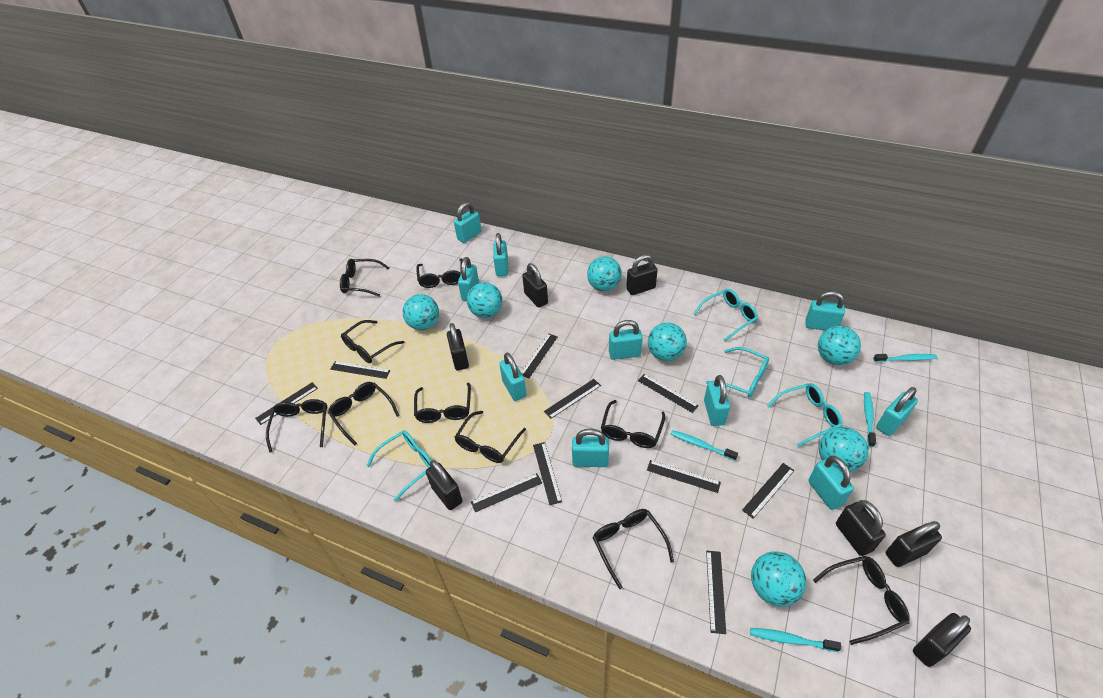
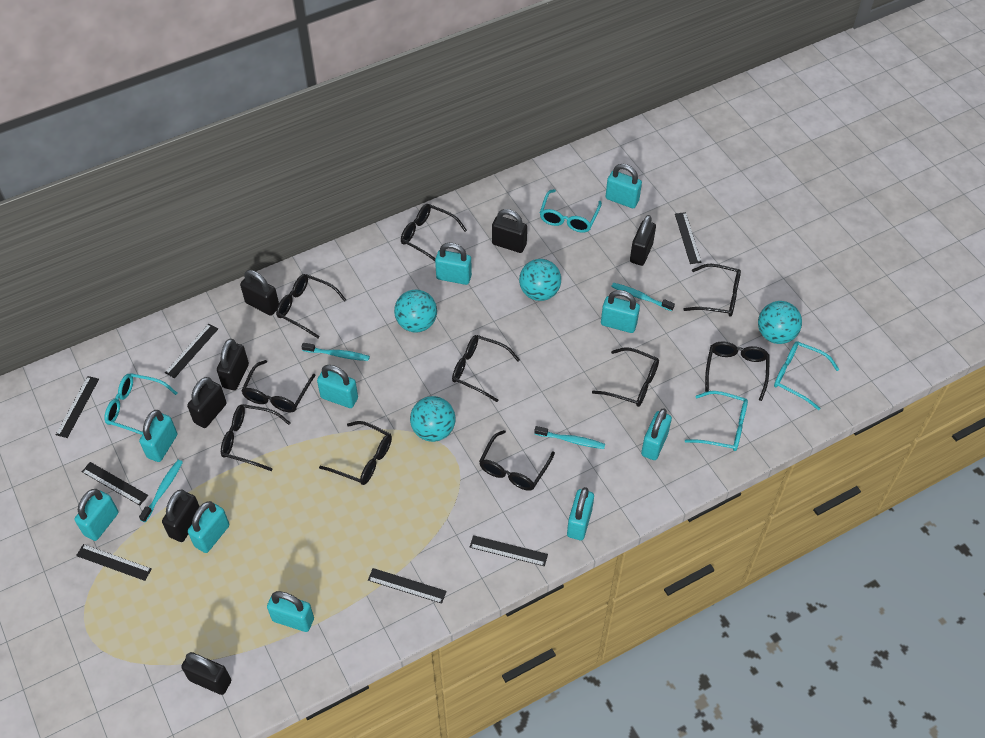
black ruler: [255,382,318,425] [330,361,390,379] [471,473,542,512] [521,333,557,378] [533,442,562,505] [544,379,601,419] [638,374,699,413] [647,460,721,493] [706,551,726,634] [742,463,794,519] = 10 -> [56,376,99,438] [76,544,152,581] [82,462,148,505] [165,324,218,378] [368,568,447,604] [470,535,548,566] [675,212,702,264] = 7
turquoise ball: [403,294,439,330] [467,282,502,318] [587,257,622,291] [648,323,687,361] [751,551,806,607] [818,326,861,365] [819,427,868,472] = 7 -> [394,290,437,333] [410,396,456,442] [519,259,561,301] [758,301,802,344] = 4

